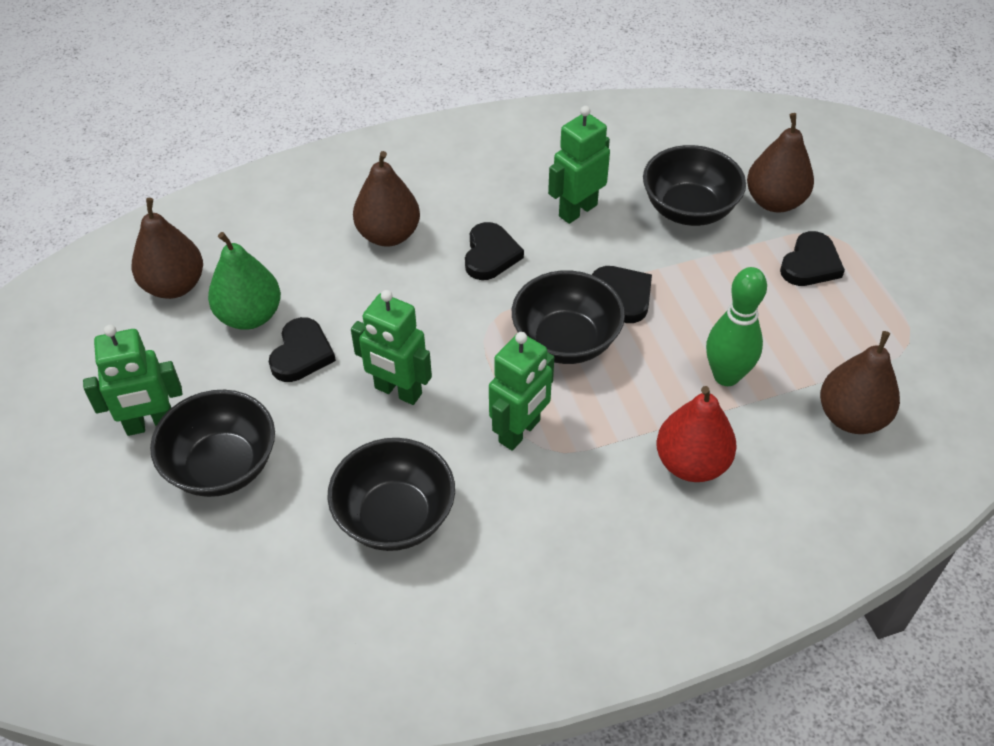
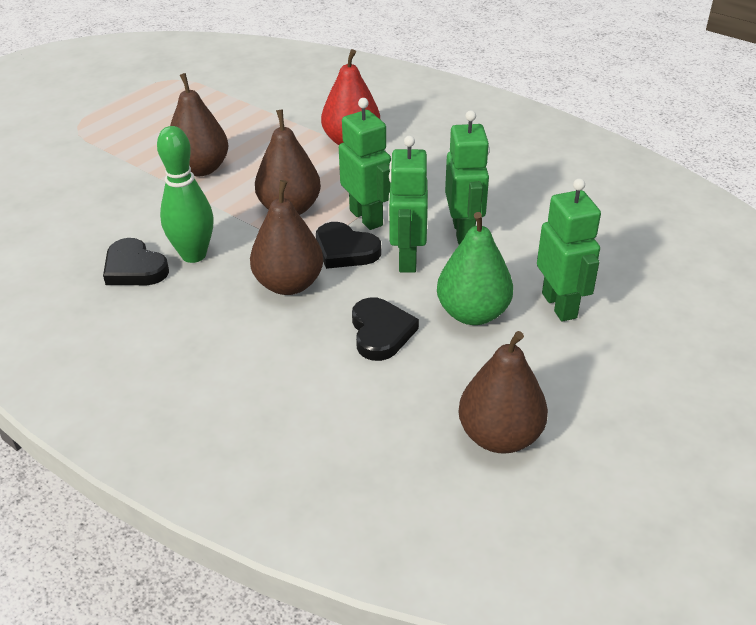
black bowl: [150,390,275,497] [327,438,455,551] [512,270,625,364] [643,145,746,226] = 4 -> none = 0
black heart: [269,317,336,382] [465,222,524,280] [592,266,652,323] [780,231,845,286] = 4 -> [103,238,169,285] [316,222,381,269] [352,297,419,361] = 3

